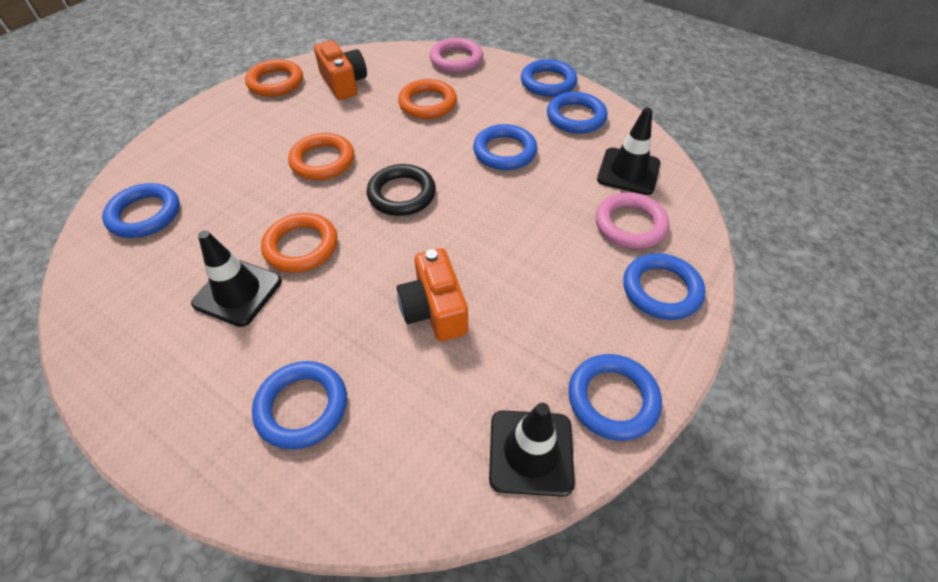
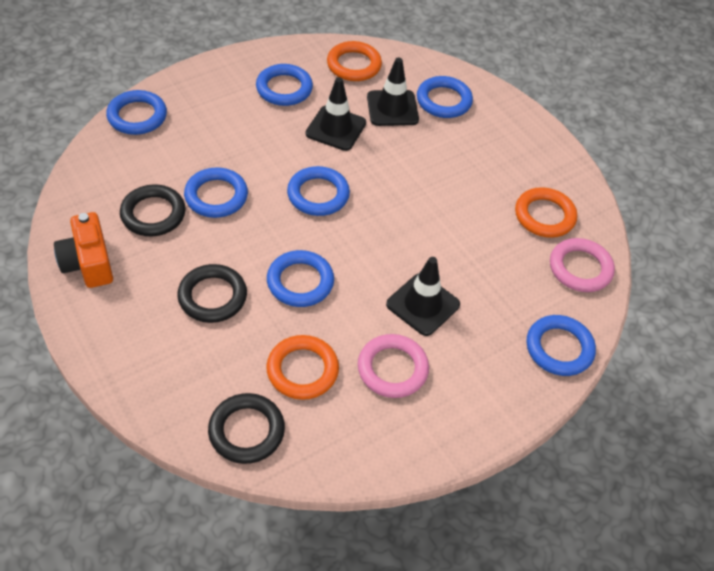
black ring: [367,164,436,216] = 1 -> [120,185,186,236] [177,264,247,323] [208,393,285,464] = 3
orange camera: [314,40,367,100] [397,248,468,341] = 2 -> [54,212,113,288] = 1
orange ring: [245,59,303,97] [261,213,337,273] [288,133,354,180] [398,79,457,119] = 4 -> [266,335,339,400] [327,41,382,81] [515,187,577,238] = 3

